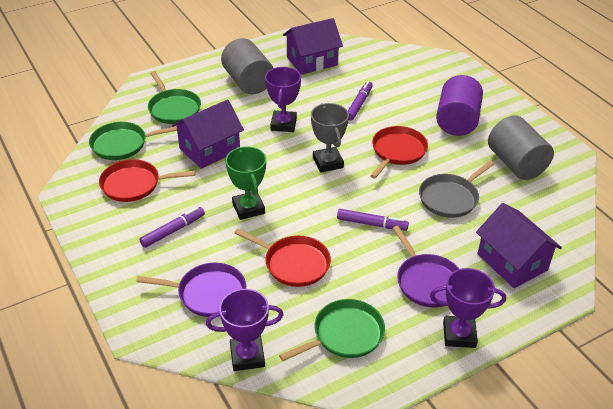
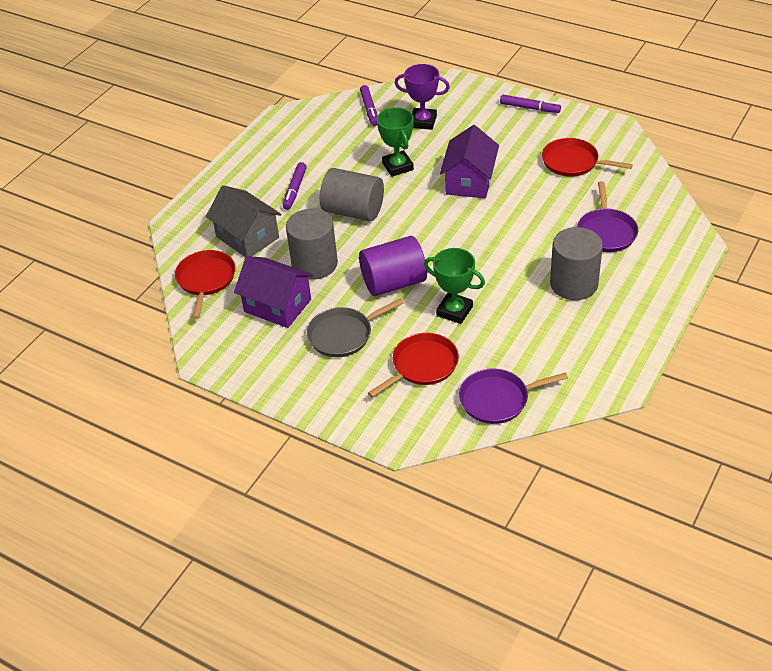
green pan: [89,122,177,160] [148,71,201,124] [279,299,385,361] = 3 -> none = 0
green trophy: [226,147,266,220] = 1 -> [377,107,414,177] [424,248,485,324] = 2
grey cylinder: [221,38,273,94] [488,115,554,180] = 2 -> [286,209,338,280] [320,168,384,221] [550,227,603,300] = 3
grey house: none = 0 -> [206,185,282,257] = 1
grey trophy: [311,103,349,173] = 1 -> none = 0
purple house: [172,99,244,169] [283,18,343,75] [476,203,562,288] = 3 -> [234,256,314,328] [440,125,499,198] = 2
purple trophy: [206,289,283,371] [265,67,301,132] [430,268,506,348] = 3 -> [394,64,450,130] = 1

